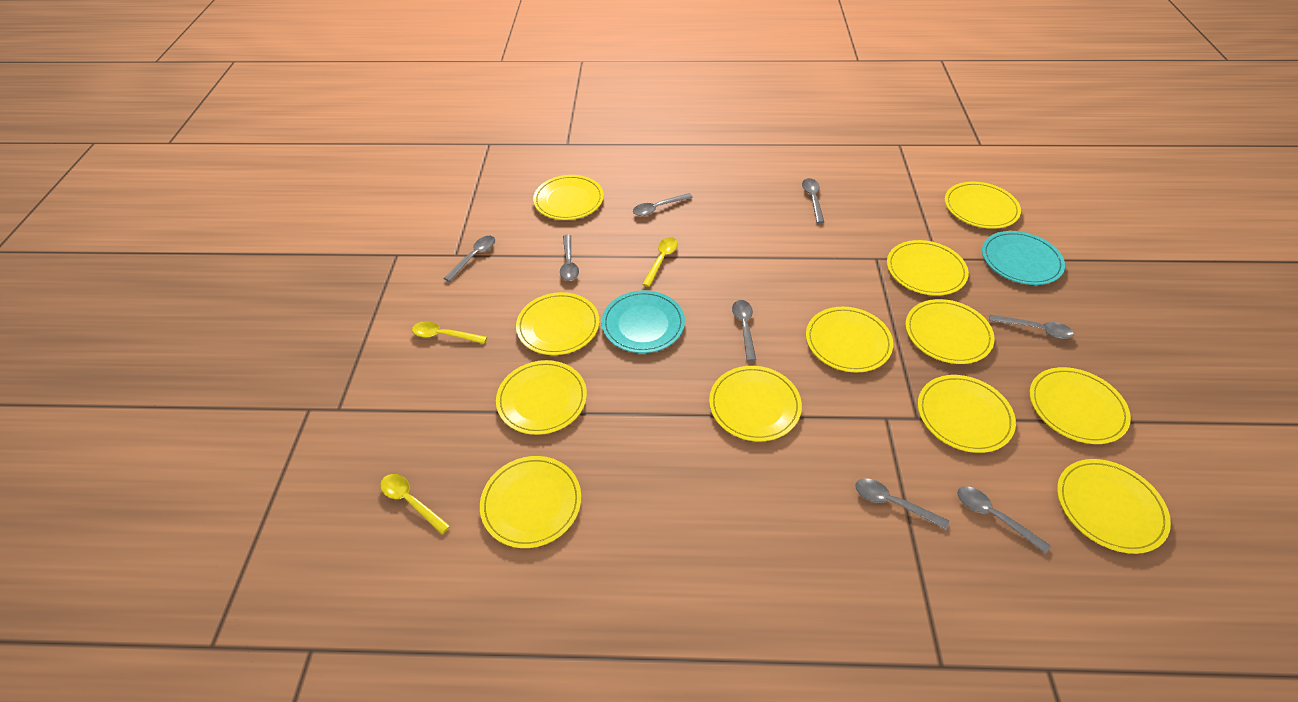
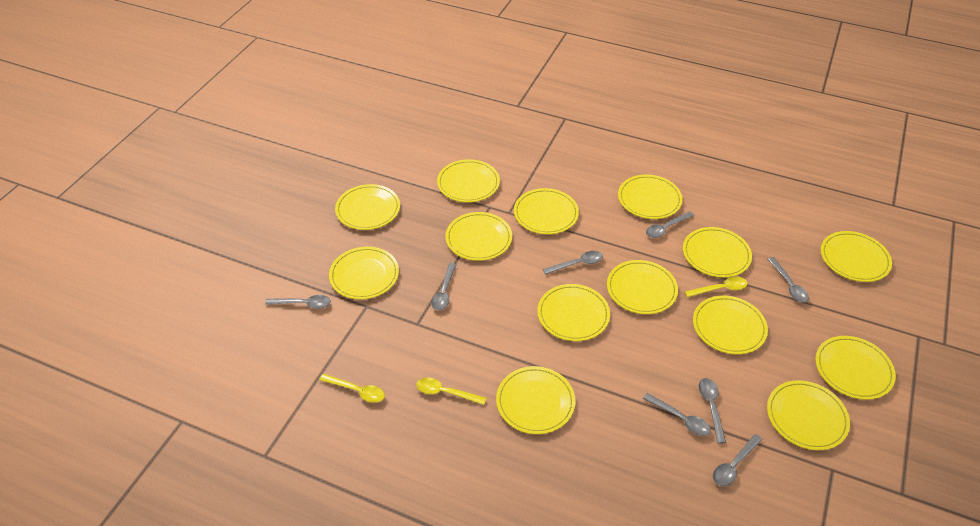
turquoise plate: [602,290,685,353] [982,231,1065,285] = 2 -> none = 0
yellow plate: [480,456,581,548] [496,360,587,435] [516,292,600,355] [533,175,604,220] [709,366,802,441] [806,307,893,372] [887,240,969,296] [905,299,995,364] [918,375,1016,453] [945,182,1021,229] [1030,367,1131,444] [1057,459,1171,554] = 12 -> [329,247,399,299] [335,184,400,230] [437,159,500,202] [445,212,512,261] [496,366,575,434] [514,188,579,234] [537,284,610,341] [607,260,678,314] [618,175,683,219] [683,227,752,278] [693,296,768,354] [767,380,850,450] [816,336,896,400] [821,231,892,282] = 14

